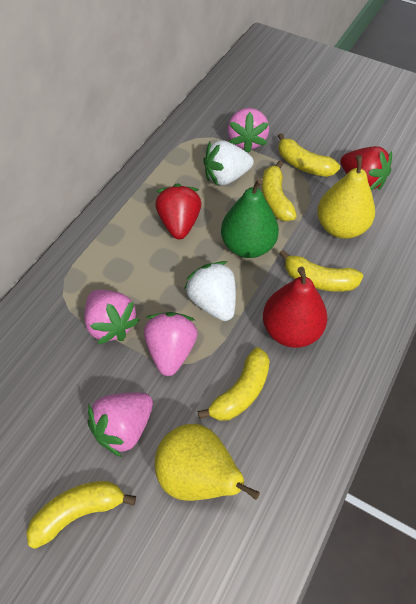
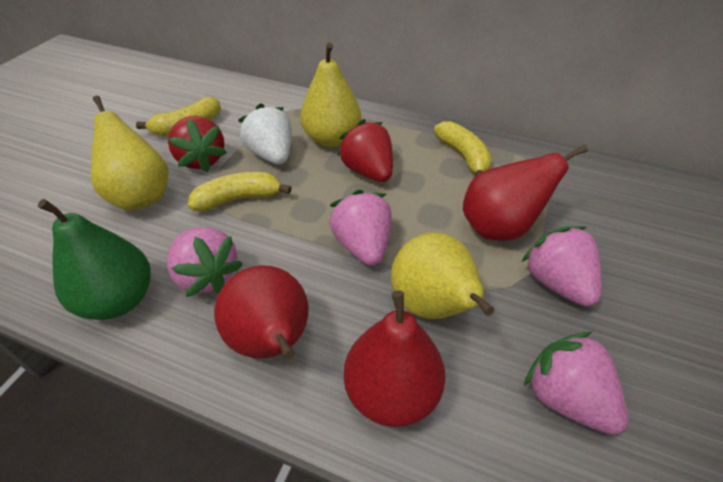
red pear: [263,267,327,348] = 1 -> [214,265,308,360] [344,290,446,427] [463,145,588,241] = 3
white strawberry: [184,261,236,321] [203,140,254,186] = 2 -> [238,103,292,164] = 1
yellow banana: [26,481,136,549] [197,347,270,421] [262,160,297,221] [278,133,340,177] [279,250,364,292] = 5 -> [136,97,221,136] [188,172,292,211] [434,121,492,176] = 3
yellow pear: [155,424,260,501] [317,155,375,239] = 2 -> [91,96,168,210] [300,43,361,147] [391,232,494,319] = 3

